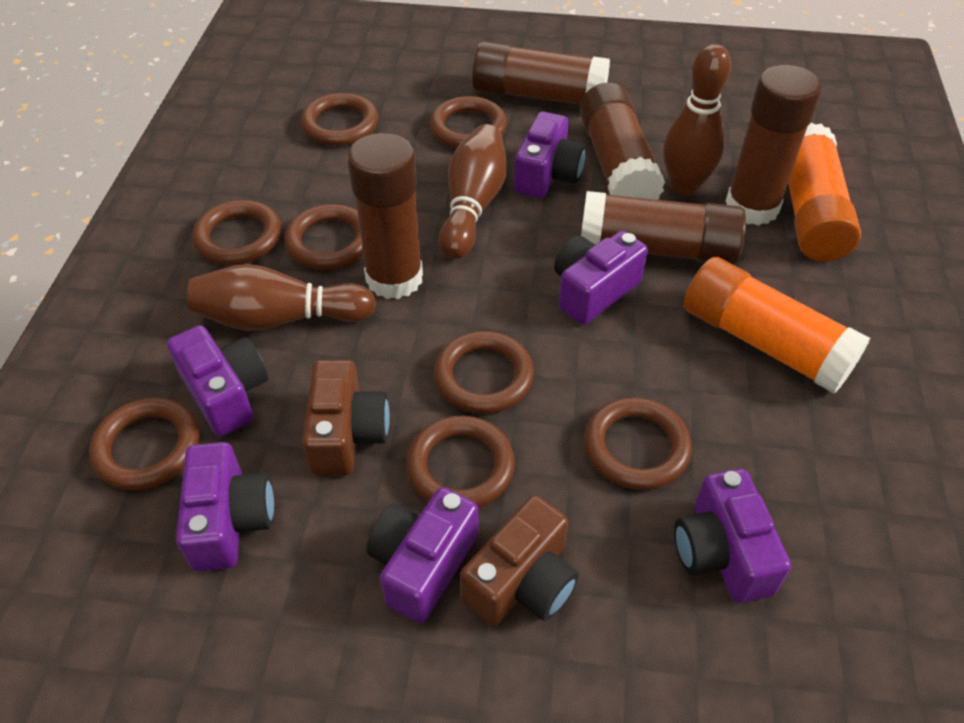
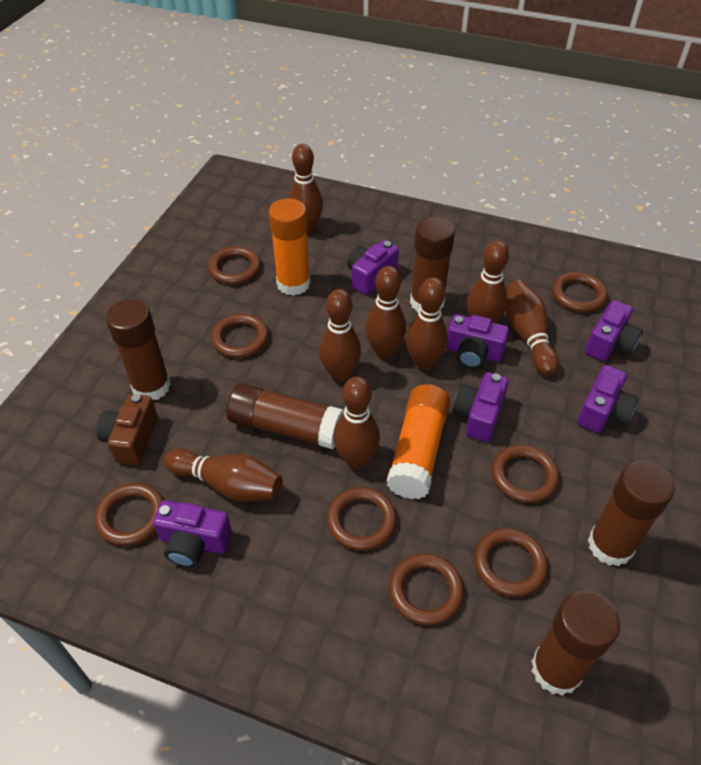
brown bowling pin: [187,264,376,331] [439,124,507,259] [664,44,731,196] = 3 -> [163,448,283,502] [289,144,323,233] [319,289,361,382] [333,376,380,468] [365,266,406,358] [406,277,448,370] [467,241,509,323] [506,280,559,376] = 8
brown camera: [302,360,390,476] [460,495,579,626] = 2 -> [96,394,158,465] = 1

